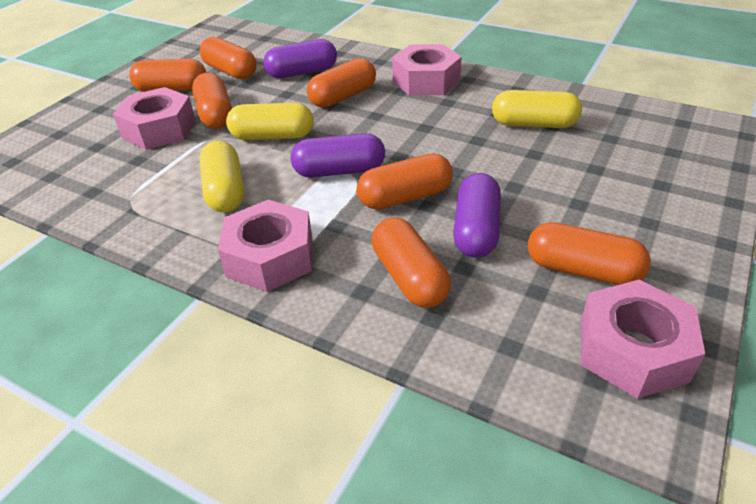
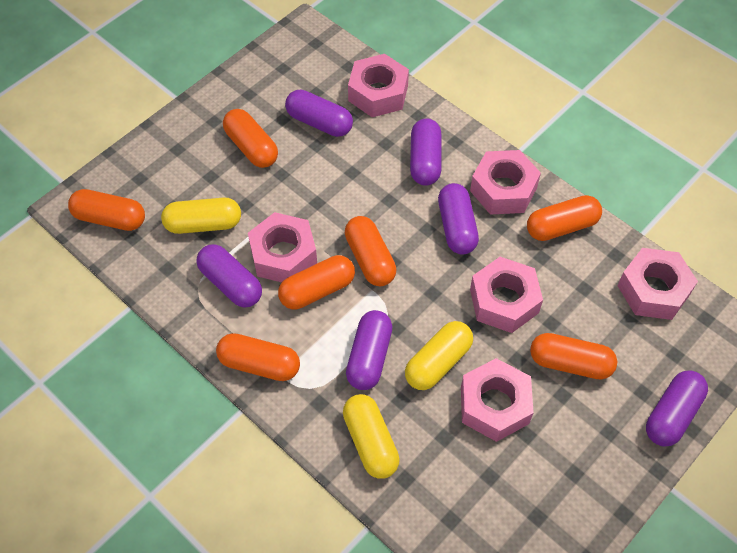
pink nut: [113,87,196,150] [218,200,313,292] [392,44,461,96] [581,280,705,399] = 4 -> [248,212,317,282] [348,54,409,117] [461,358,534,442] [470,150,541,215] [470,257,543,333] [617,248,698,320] = 6
purple capsule: [263,39,337,78] [291,133,385,178] [453,173,501,257] = 3 -> [196,244,262,308] [285,90,353,137] [346,310,392,390] [410,118,442,186] [438,183,479,254] [646,371,708,447] = 6

